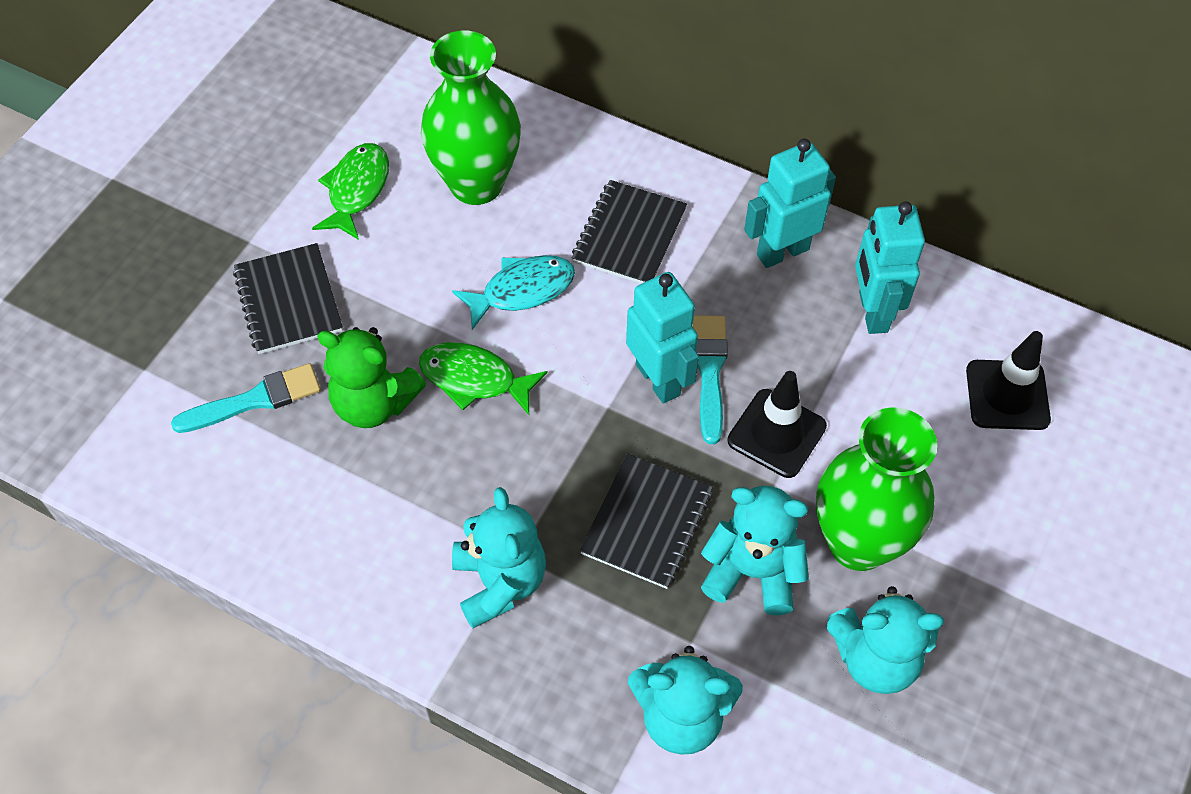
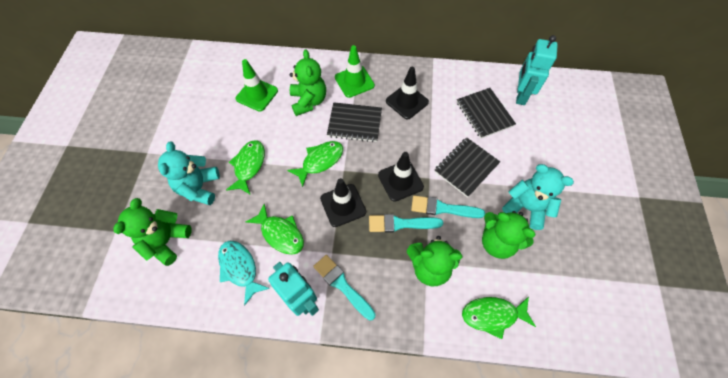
black traffic cone: [728,371,827,478] [966,331,1051,430] = 2 -> [320,178,366,227] [378,152,424,202] [386,67,429,120] = 3
green fish: [312,143,389,240] [419,342,547,415] = 2 -> [226,140,265,194] [246,204,304,255] [287,141,343,187] [462,297,536,339] = 4
green teddy bear: [317,327,426,428] = 1 -> [114,198,191,266] [290,49,326,116] [407,236,462,286] [482,211,536,259] = 4
green traffic cone: none = 0 -> [236,59,278,112] [335,45,375,98] = 2
green vase: [421,31,521,205] [816,407,937,571] = 2 -> none = 0
turquoise brush: [171,363,321,433] [692,315,728,444] = 2 -> [313,255,375,321] [369,214,443,233] [411,195,485,218] = 3
turquoise robot: [626,272,699,404] [744,138,836,268] [855,201,925,334] = 3 -> [268,262,319,316] [516,35,558,105] = 2
turquoise teddy bear: [452,487,546,629] [628,646,743,755] [701,486,809,615] [827,586,944,694] = 4 -> [158,142,220,205] [502,164,574,230] = 2

